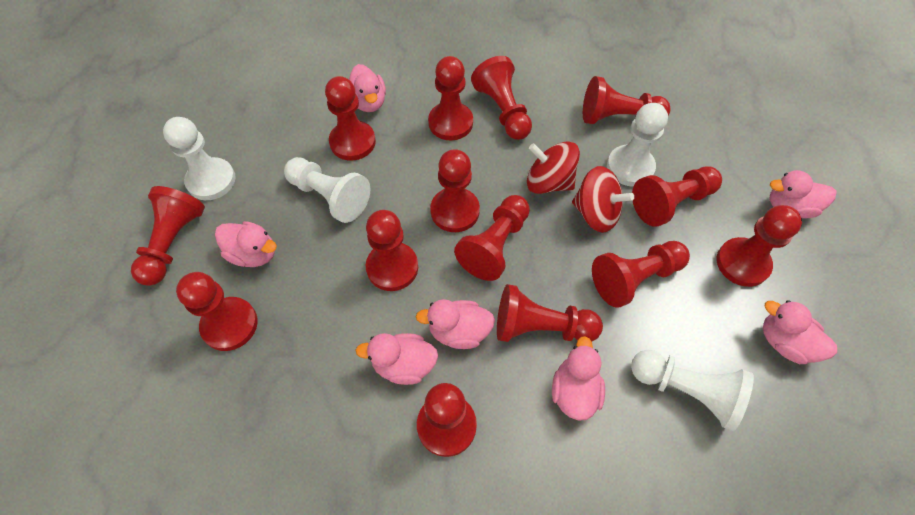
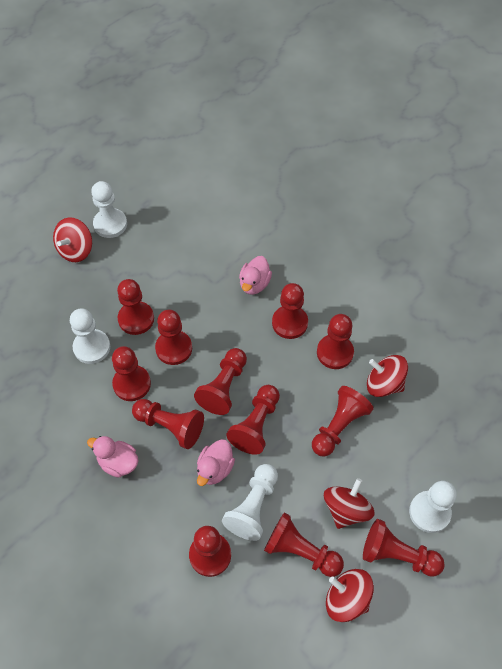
pink duck: [215,221,277,267] [349,64,386,112] [355,333,438,385] [416,299,495,349] [552,336,605,420] [763,300,837,364] [770,170,837,218] = 7 -> [87,436,139,478] [197,439,235,486] [239,256,272,295] = 3
red pawn: [131,186,205,286] [176,272,258,351] [325,76,376,161] [366,210,418,291] [417,383,477,457] [428,56,473,141] [430,149,480,232] [454,195,530,281] [471,56,532,140] [497,284,603,342] [583,76,670,124] [592,241,690,308] [632,167,722,227] [716,205,802,287] = 14 -> [112,346,151,401] [117,279,154,335] [132,399,204,449] [155,310,192,365] [189,526,231,577] [194,348,247,415] [226,385,280,455] [264,512,344,577] [272,283,308,339] [312,386,374,457] [317,314,354,369] [363,519,445,577] = 12
red spinning top: [527,141,580,194] [572,166,634,233] = 2 -> [53,217,92,262] [324,478,375,529] [326,569,374,622] [367,355,408,397] = 4

